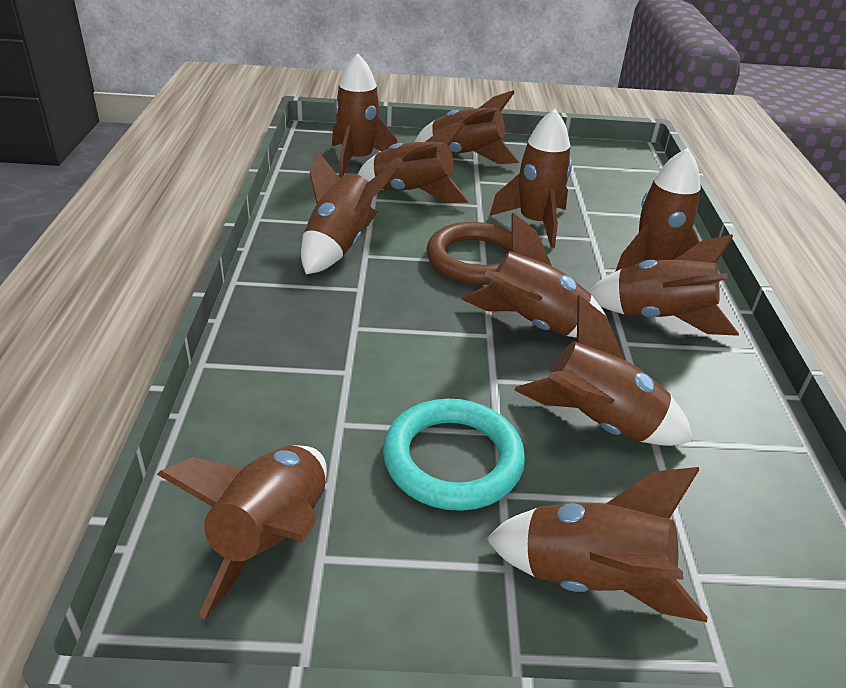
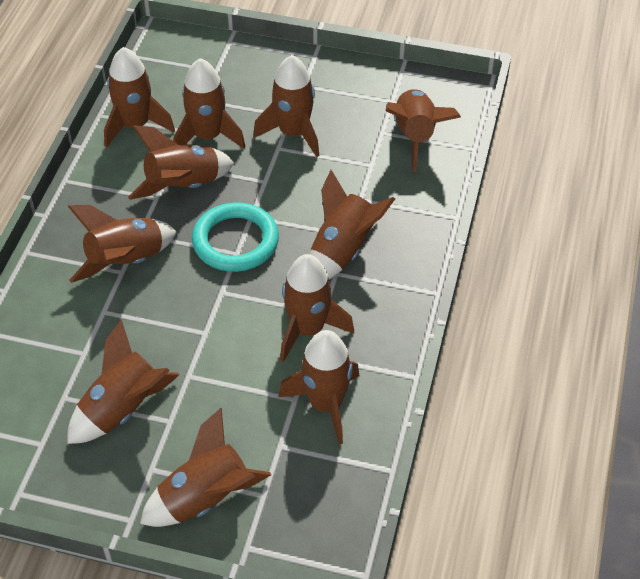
brown ring: [426,222,512,285] = 1 -> none = 0

